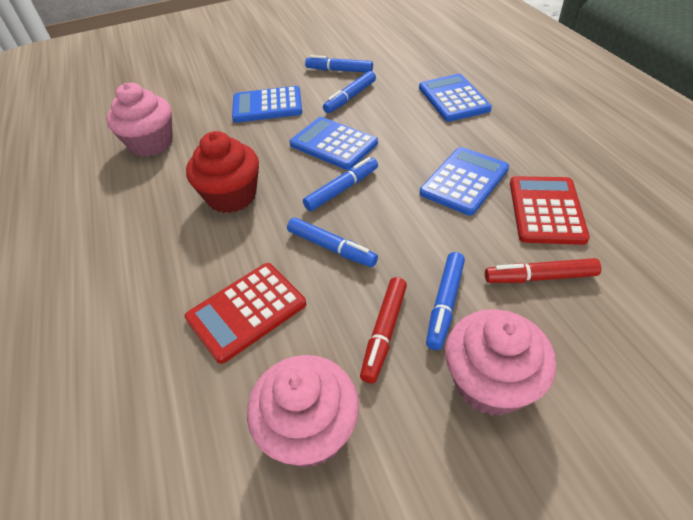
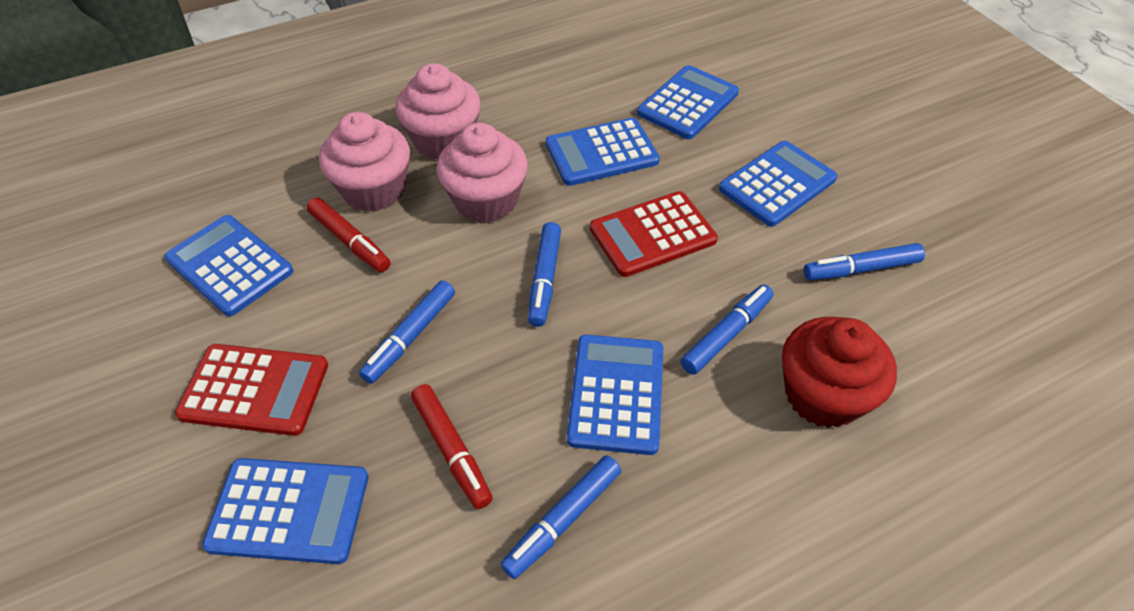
blue calculator: [232,86,302,123] [290,117,378,170] [419,74,492,122] [420,147,509,216] = 4 -> [164,215,293,316] [202,458,368,564] [546,118,660,186] [567,334,663,455] [637,65,739,139] [719,141,837,227] = 6

